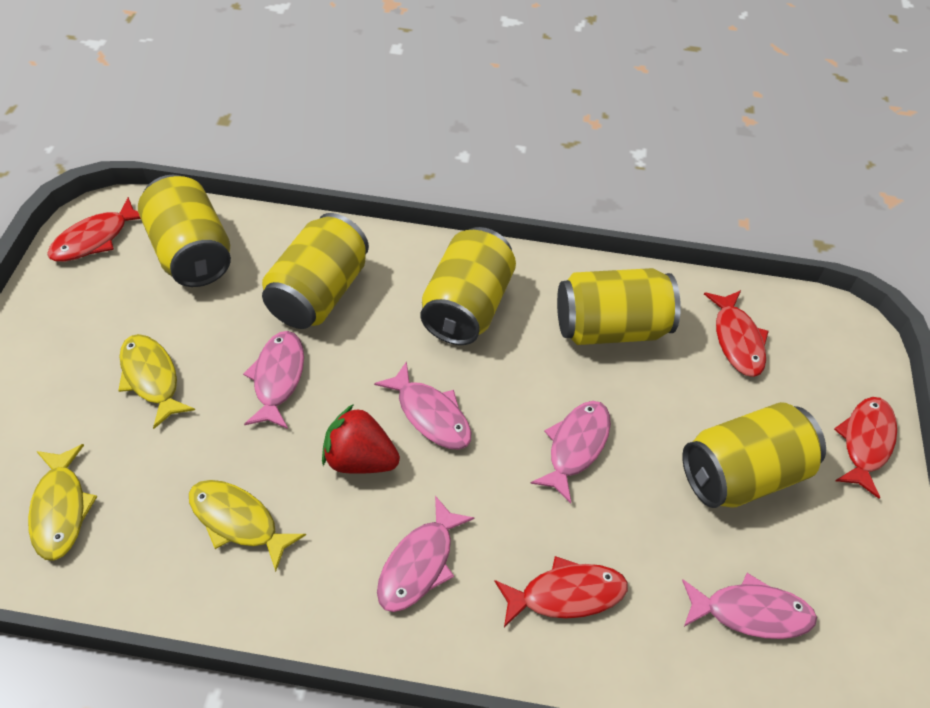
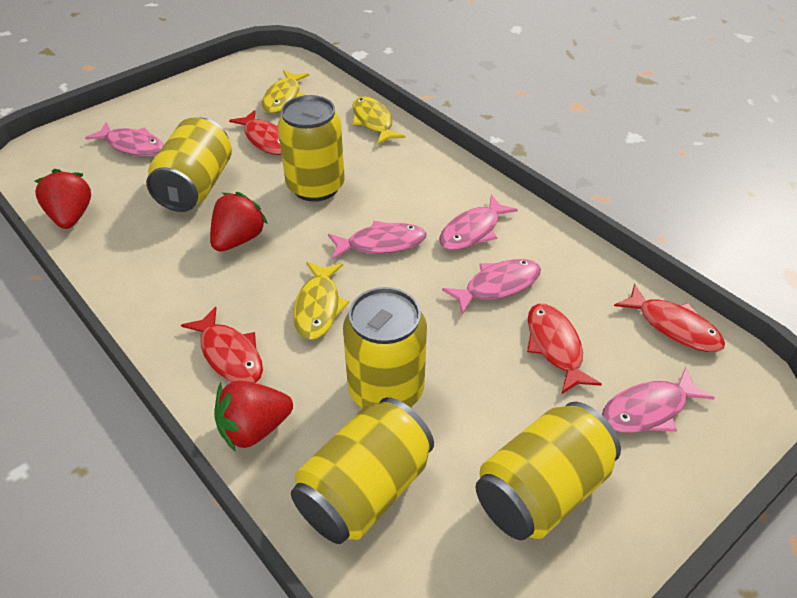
red strawberry: [322,404,400,474] = 1 -> [35,169,91,229] [210,192,268,251] [214,380,293,452] = 3

